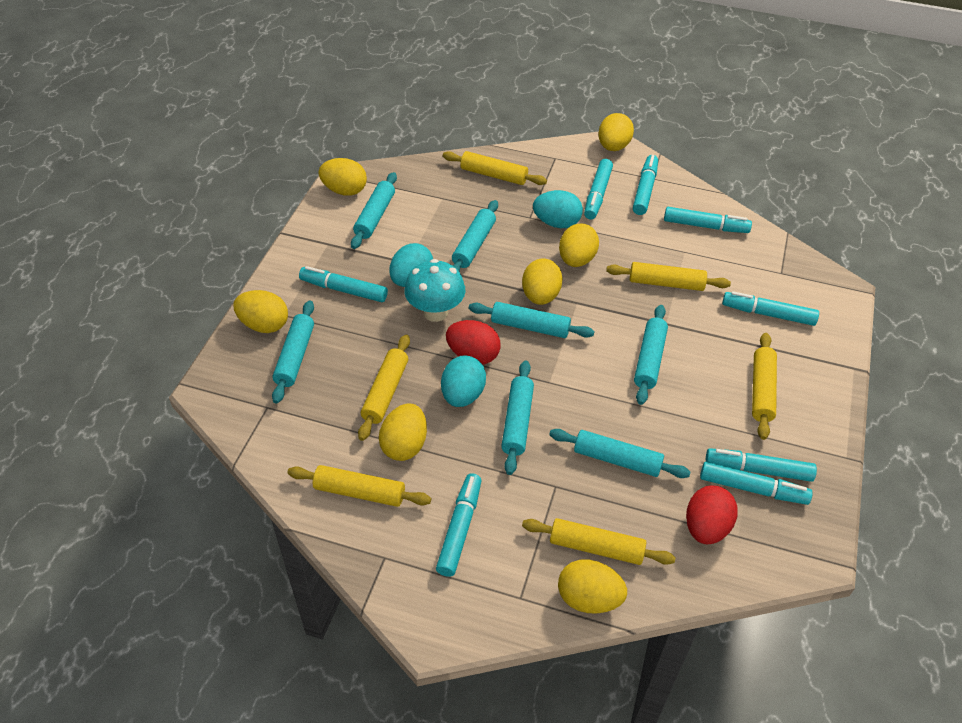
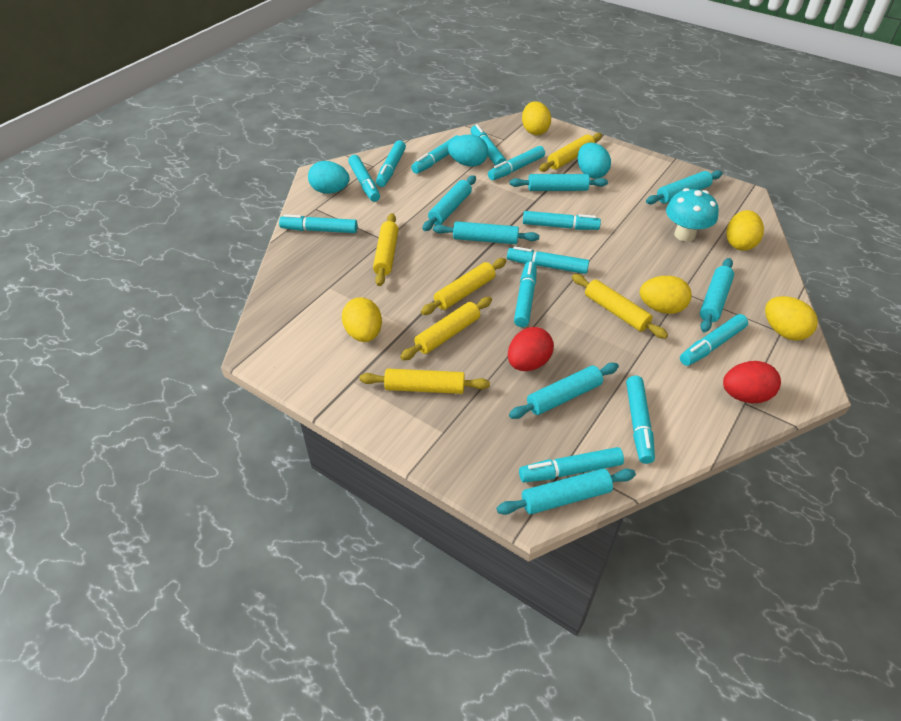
turquoise marker: [299,266,388,302] [436,473,481,577] [584,159,613,219] [633,155,658,215] [664,207,752,233] [700,462,813,505] [706,448,817,482] [722,291,819,326] = 8 -> [279,215,357,233] [348,155,380,202] [376,140,406,187] [411,135,458,174] [470,124,506,166] [488,146,545,180] [507,246,589,274] [514,261,537,327] [519,447,624,482] [523,211,601,230] [626,376,655,464] [680,314,748,366] = 12
yellow egg: [233,290,288,333] [318,158,367,196] [379,403,427,461] [522,259,563,305] [558,559,627,614] [559,223,599,267] [598,113,634,151] = 7 -> [342,297,382,342] [522,101,551,135] [640,276,692,314] [726,210,764,251] [765,296,818,341] = 5

